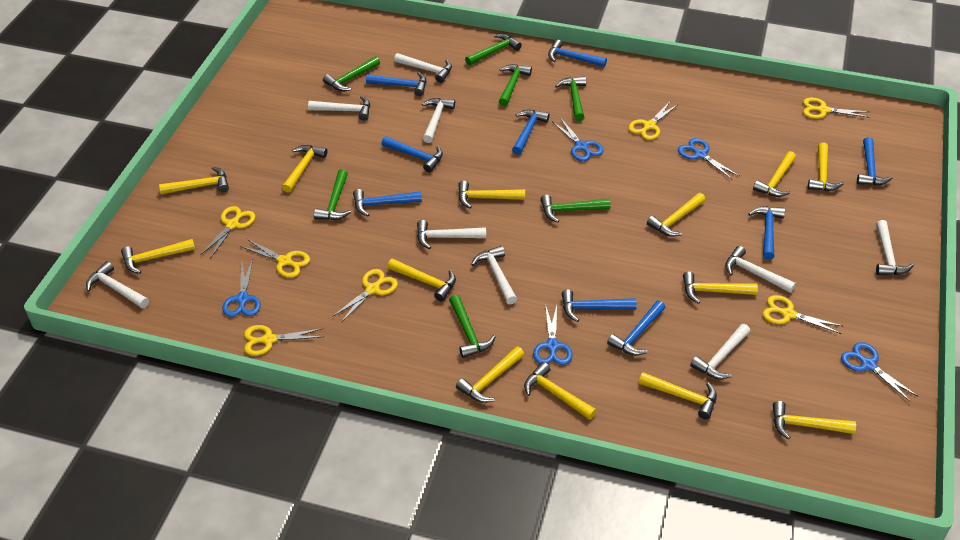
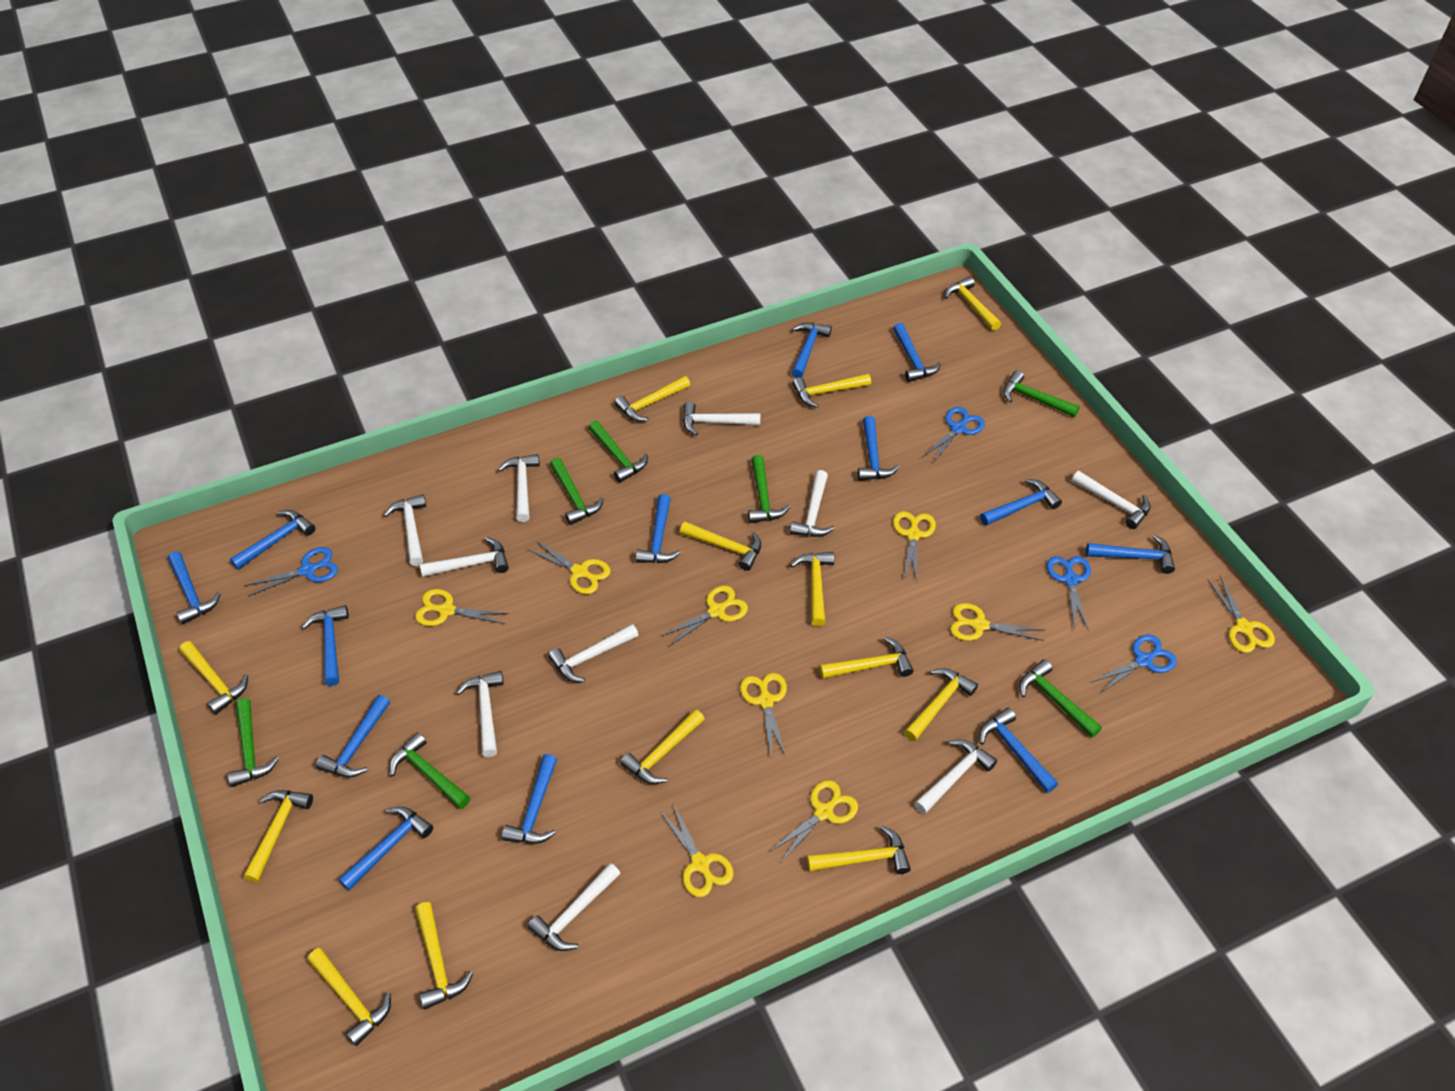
blue hammer: [353,189,422,216] [366,72,426,96] [381,136,443,172] [512,110,550,155] [548,39,607,67] [562,289,637,322] [607,300,666,356] [748,206,785,260] [857,137,892,185] = 9 -> [168,551,221,625] [230,510,315,570] [302,605,349,686] [316,695,390,777] [338,807,433,890] [502,754,557,844] [636,494,681,563] [791,323,832,378] [858,416,899,481] [893,323,941,382] [979,708,1058,793] [980,479,1062,526] [1086,534,1175,574] = 13
blue scissors: [223,260,261,317] [533,304,573,365] [553,119,604,161] [678,138,739,180] [841,342,918,402] = 5 -> [244,547,338,596] [922,407,985,464] [1047,556,1091,629] [1090,634,1177,694] = 4
white hammer: [86,261,149,308] [308,96,370,121] [394,53,452,83] [417,220,486,249] [422,98,455,143] [471,246,517,304] [690,324,750,379] [725,246,796,293] [876,220,914,275] = 9 -> [384,494,426,566] [420,537,509,577] [456,671,504,757] [497,454,540,522] [527,863,621,951] [548,624,638,682] [683,402,760,436] [790,470,835,537] [914,739,997,814] [1072,471,1151,529] = 10
yellow scissors: [200,206,256,259] [240,239,310,278] [244,325,323,356] [332,269,398,323] [628,102,679,140] [762,295,842,334] [803,97,870,119] = 7 -> [415,589,509,626] [527,540,611,594] [660,804,734,897] [662,585,748,646] [740,673,787,757] [769,780,858,862] [893,511,936,581] [950,603,1044,641] [1207,576,1275,653] = 9

